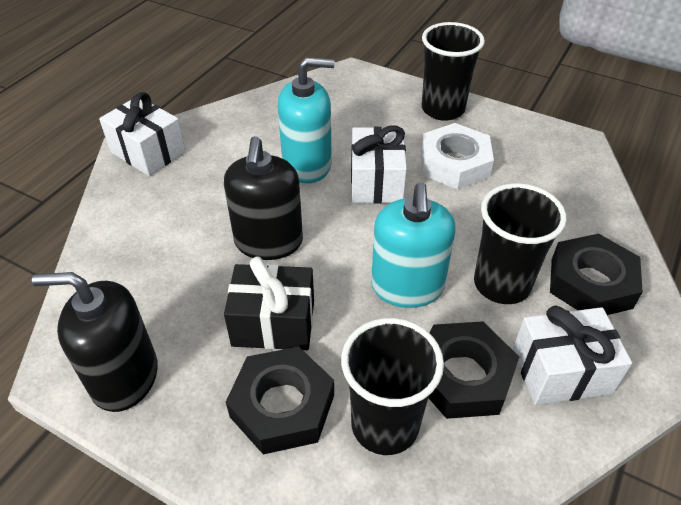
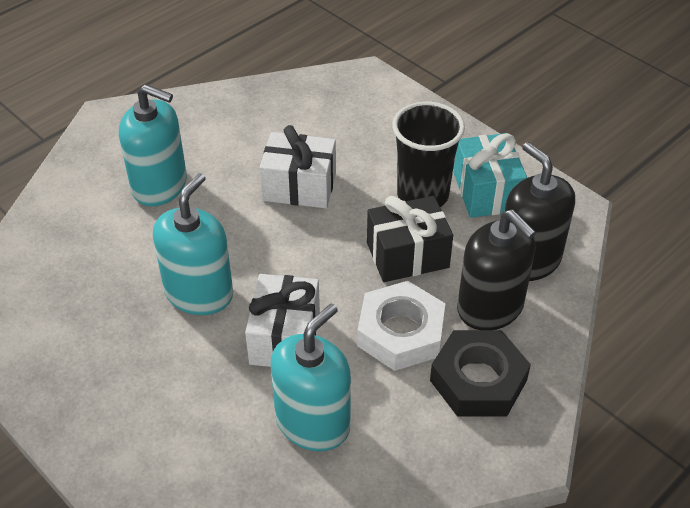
black cup: [341,318,444,455] [422,22,485,121] [474,183,567,304] = 3 -> [392,102,465,207] = 1
black nut: [226,346,334,455] [429,321,519,419] [550,233,643,315] = 3 -> [430,330,531,417] = 1
turquoise gift: none = 0 -> [453,133,527,218] = 1
turquoise soap dispenser: [278,57,335,183] [371,182,455,308] = 2 -> [119,84,187,206] [153,173,233,315] [271,304,351,451] = 3
white gift: [99,92,186,176] [351,126,407,204] [513,306,632,405] = 3 -> [245,274,320,367] [260,125,336,208] = 2

